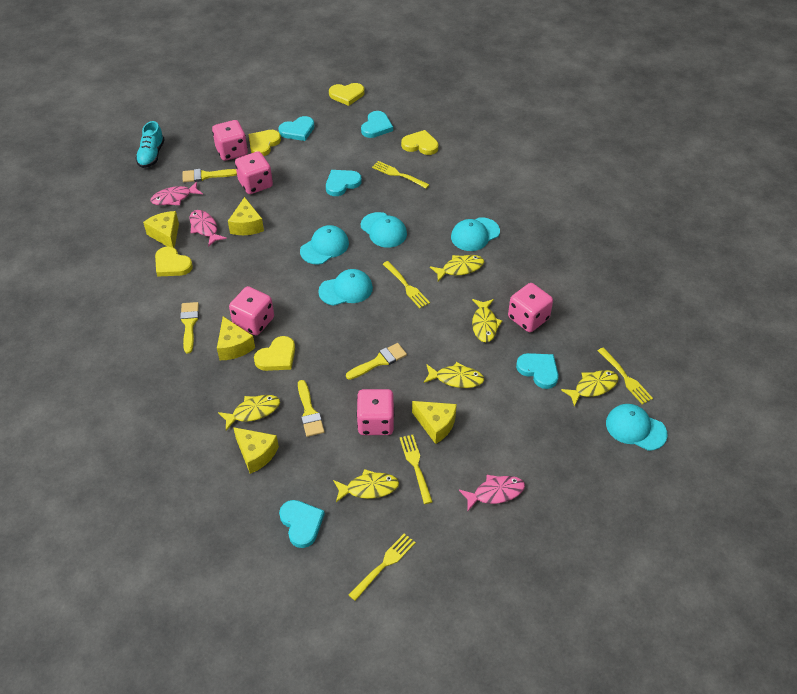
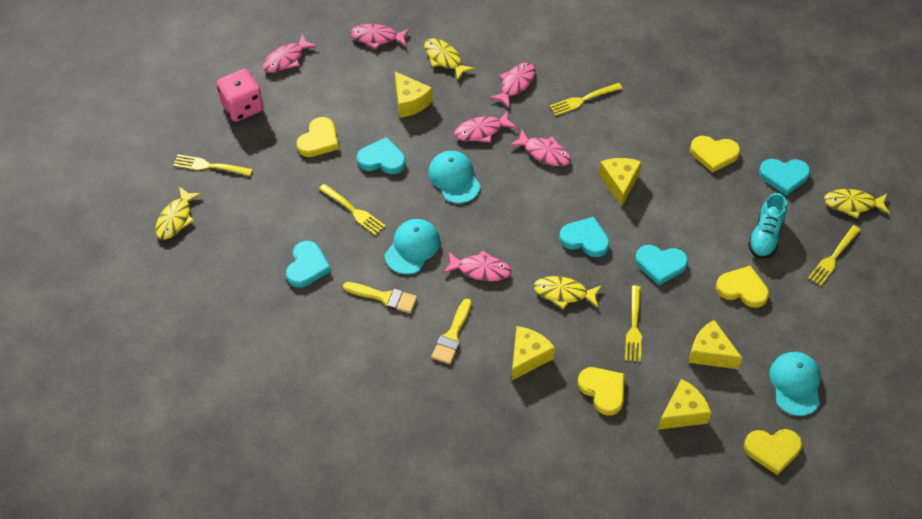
pink dice: [212,120,248,161] [229,286,274,335] [235,151,273,194] [356,389,394,435] [508,283,553,332] = 5 -> [216,69,263,122] = 1
pink fish: [150,181,203,205] [189,210,227,247] [459,475,525,511] = 3 -> [263,34,317,73] [350,24,410,49] [443,250,511,281] [454,110,517,142] [489,63,535,108] [509,129,571,166] = 6
turquoise cap: [300,225,349,265] [318,269,373,306] [361,212,407,248] [451,217,500,251] [606,404,668,451] = 5 -> [385,219,440,275] [428,151,481,203] [769,352,821,416] = 3
yellow brush: [180,302,199,353] [183,169,237,182] [298,380,324,437] [346,343,407,380] = 4 -> [343,282,417,313] [431,299,472,364] = 2
yellow fish: [218,395,280,431] [333,469,399,502] [424,362,484,388] [430,255,484,281] [472,299,502,342] [561,370,619,407] = 6 -> [155,186,202,239] [424,38,475,80] [534,276,602,309] [824,189,890,219] = 4

